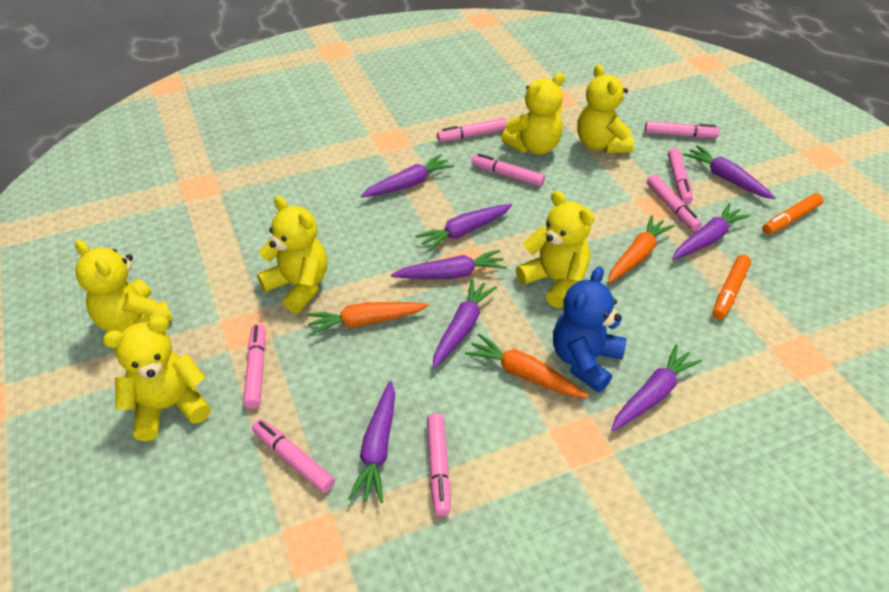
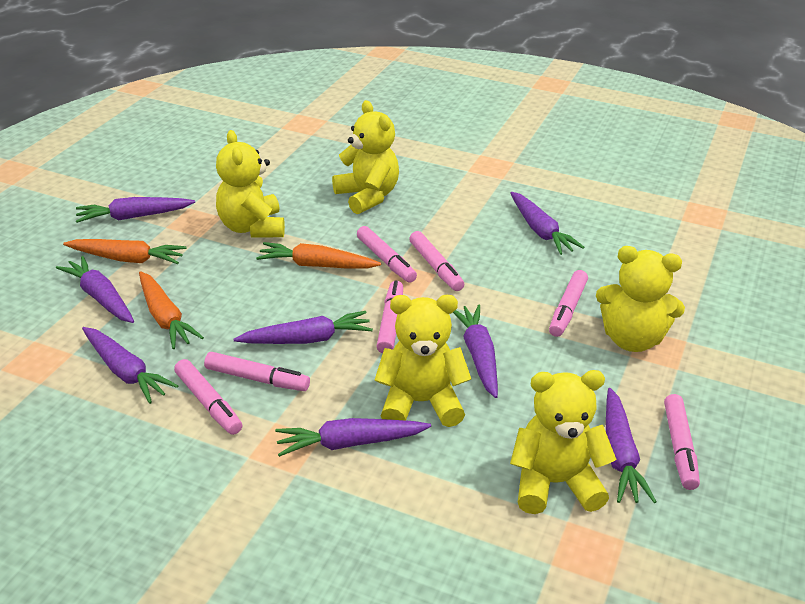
blue teddy bear: [553,266,627,393] = 1 -> none = 0
orange marker: [712,255,751,319] [762,193,823,235] = 2 -> none = 0
pink marker: [243,324,266,409] [252,419,335,493] [427,413,450,516] [437,118,507,142] [472,153,545,186] [645,121,720,138] [647,175,702,231] [668,148,693,204] = 8 -> [174,359,242,435] [204,352,310,391] [357,226,417,283] [376,280,403,354] [409,231,464,291] [549,270,588,337] [664,394,700,490] = 7
yellow teddy bear: [75,240,173,332] [103,316,211,441] [257,196,327,313] [501,73,565,155] [516,191,595,308] [577,64,634,153] = 6 -> [216,130,285,238] [332,100,399,214] [374,295,471,427] [510,370,617,514] [596,246,685,352] = 5

